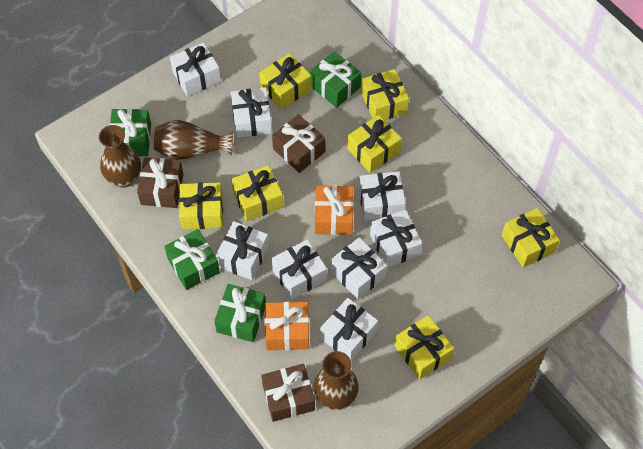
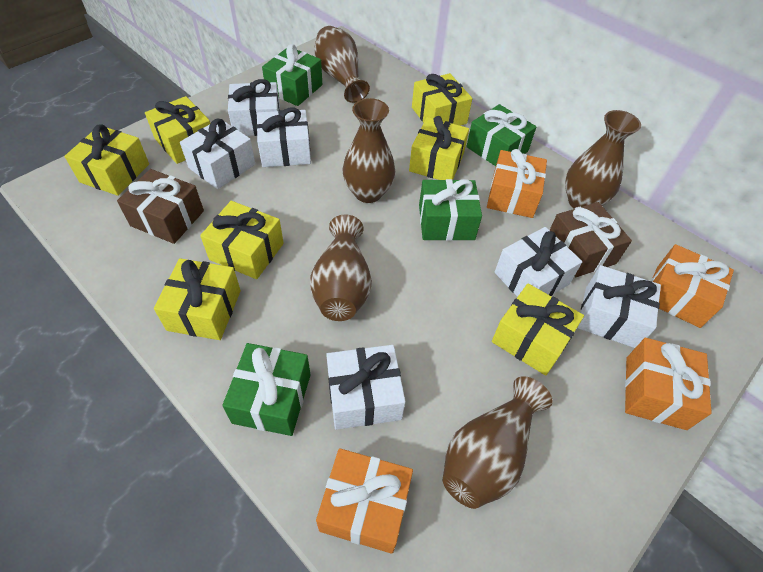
brown gift: [137,157,184,208] [261,364,315,422] [272,114,326,173] = 3 -> [117,169,204,244] [550,202,632,277] = 2
brown vase: [99,125,141,188] [154,120,233,160] [314,351,359,410] = 3 -> [310,214,372,321] [314,26,370,103] [342,98,395,203] [443,376,553,509] [565,110,641,209] = 5
orange gift: [264,302,309,350] [315,185,354,235] = 2 -> [316,448,413,554] [487,149,547,218] [625,338,712,430] [651,244,734,328] = 4
white gift: [170,42,221,96] [216,221,269,280] [231,87,272,138] [271,239,327,300] [320,298,378,361] [330,237,387,300] [359,171,406,221] [370,210,422,268] = 8 -> [180,119,255,189] [228,79,280,136] [256,107,311,167] [326,345,406,430] [495,227,583,297] [577,265,661,348] = 6

